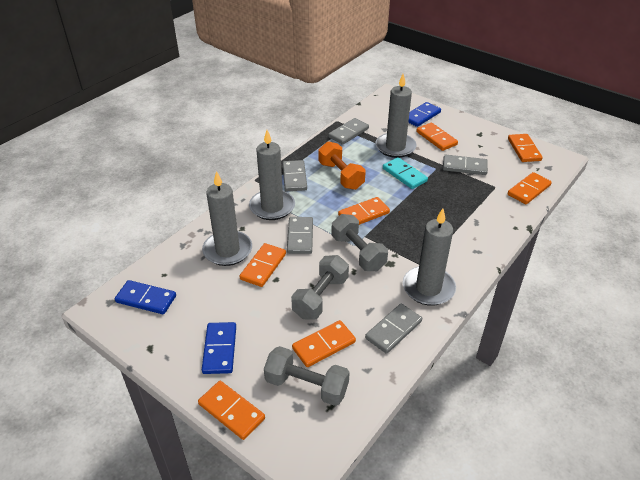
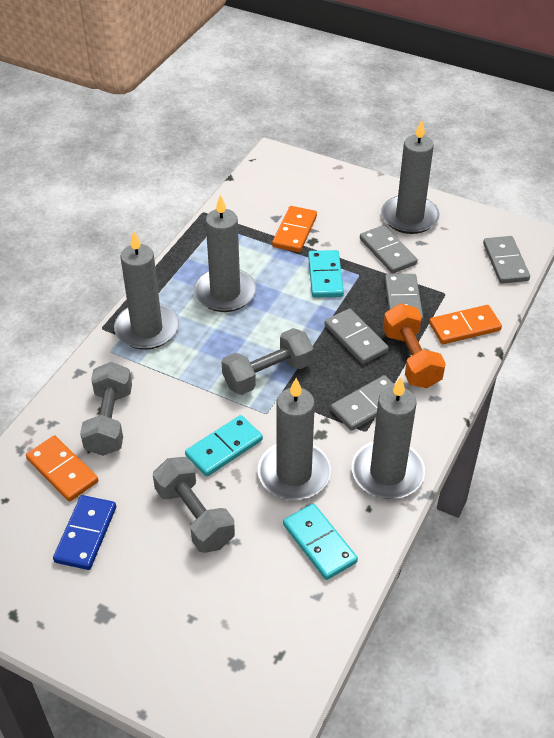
blue domino: [115,280,176,314] [202,322,236,374] [408,102,441,127] = 3 -> [53,495,116,570] = 1
grey candle: [202,171,252,266] [249,130,295,220] [375,74,417,158] [403,209,456,306] = 4 -> [114,231,179,350] [194,195,256,312] [258,378,331,500] [352,377,425,499] [381,120,439,234] = 5
orange domino: [198,381,265,440] [240,243,286,287] [292,320,356,367] [338,197,390,225] [416,123,458,151] [507,172,552,204] [508,134,543,162] = 7 -> [26,436,98,501] [272,206,317,252] [429,305,502,344] = 3
turquoise domino: [383,157,428,189] = 1 -> [185,415,263,477] [283,504,358,580] [308,250,344,298] = 3

